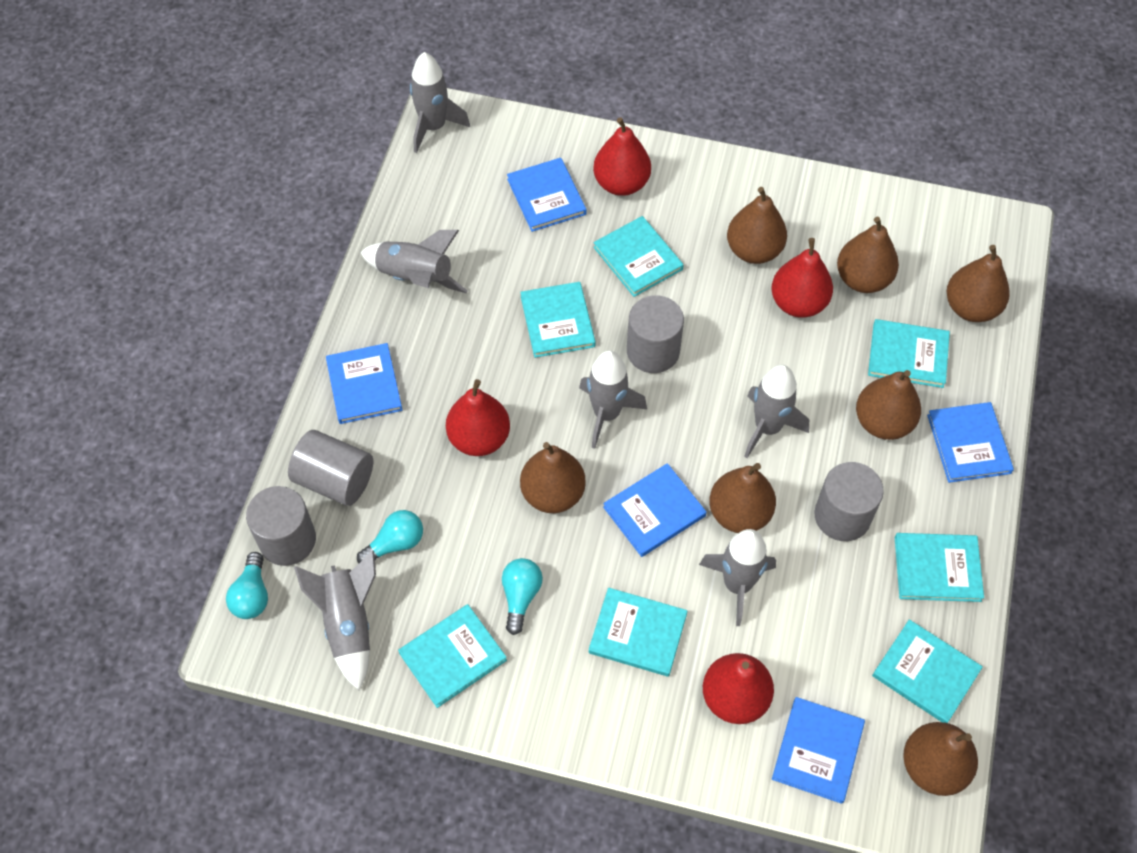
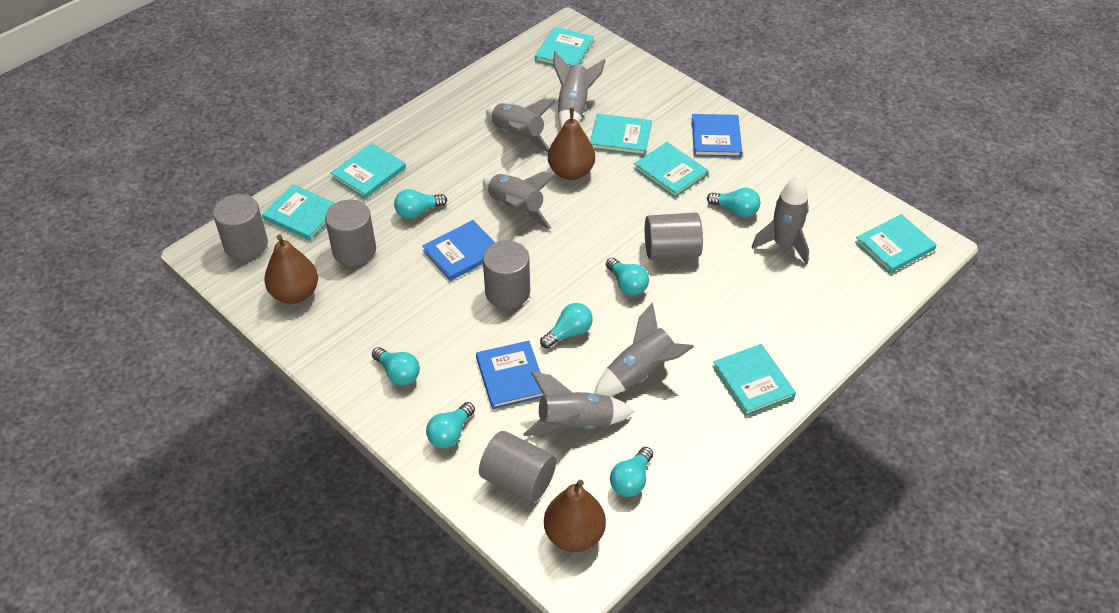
blue book: [326,343,402,424] [507,158,587,232] [603,463,706,557] [772,697,865,804] [927,402,1014,483] = 5 -> [422,220,495,281] [476,341,544,409] [692,114,742,157] = 3
brown pear: [520,442,586,513] [709,463,776,533] [727,187,787,264] [837,217,899,293] [856,370,921,440] [903,722,978,796] [947,245,1010,322] = 7 -> [264,234,318,304] [544,480,606,552] [548,107,595,180] = 3
grey cylinder: [246,486,316,566] [288,430,373,506] [627,295,684,373] [814,462,884,541] = 4 -> [213,194,268,260] [325,200,376,266] [479,431,556,503] [483,240,530,309] [645,212,703,260] = 5
red pear: [446,379,510,456] [593,117,651,196] [703,653,774,724] [771,238,833,318] = 4 -> none = 0
turquoise light bulb: [226,552,268,619] [357,510,423,563] [502,558,543,635] = 3 -> [372,347,420,386] [394,189,447,219] [426,402,475,448] [540,303,592,349] [606,257,649,296] [610,447,653,497] [707,188,760,217] = 7

